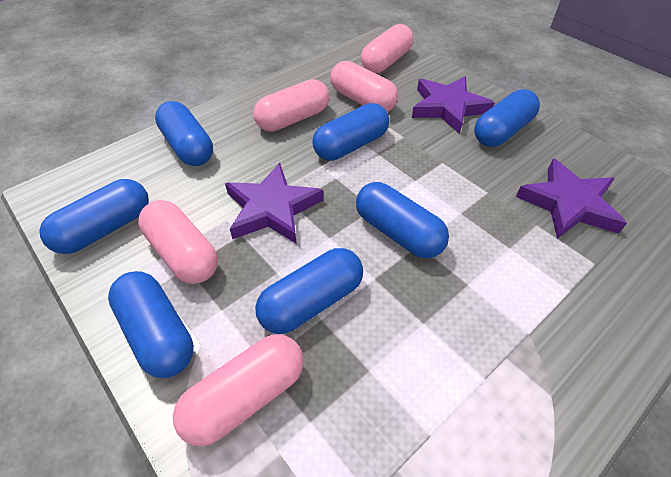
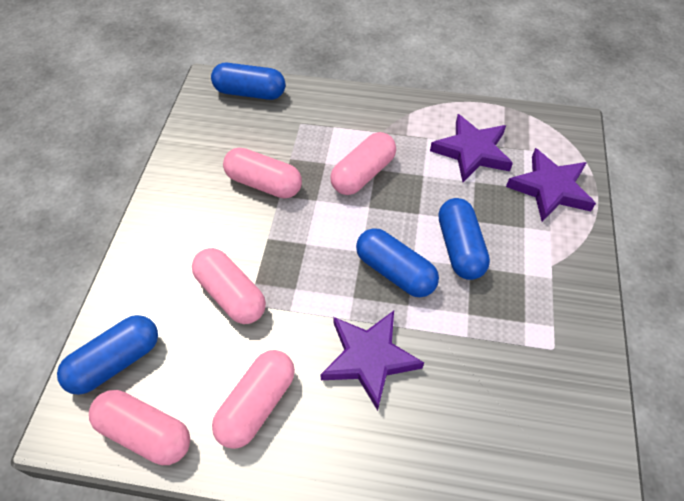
blue capsule: [39,179,149,254] [108,271,194,378] [155,101,213,166] [255,248,363,334] [312,103,389,161] [356,182,449,258] [474,89,540,147] = 7 -> [57,315,158,395] [211,63,285,100] [356,228,439,297] [438,198,490,280] = 4

